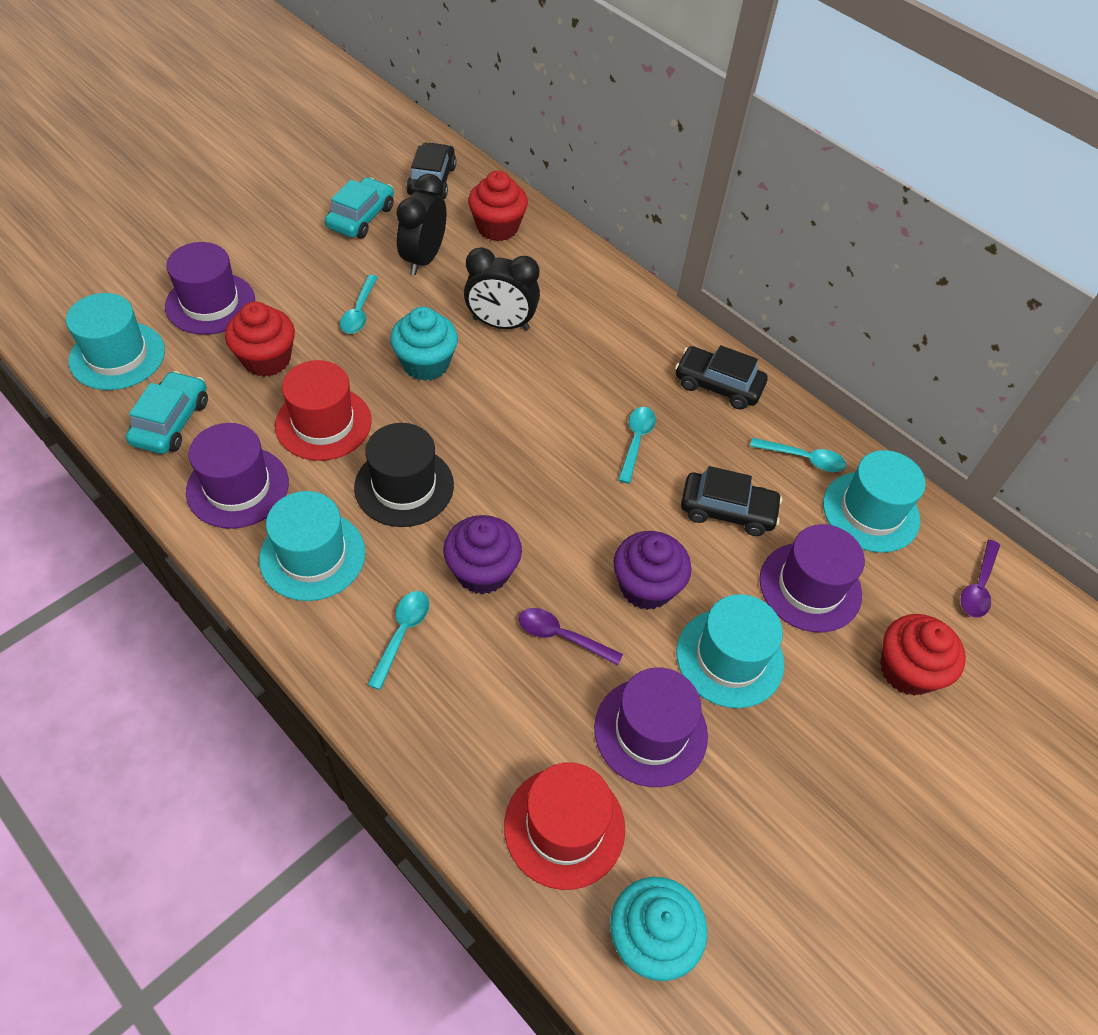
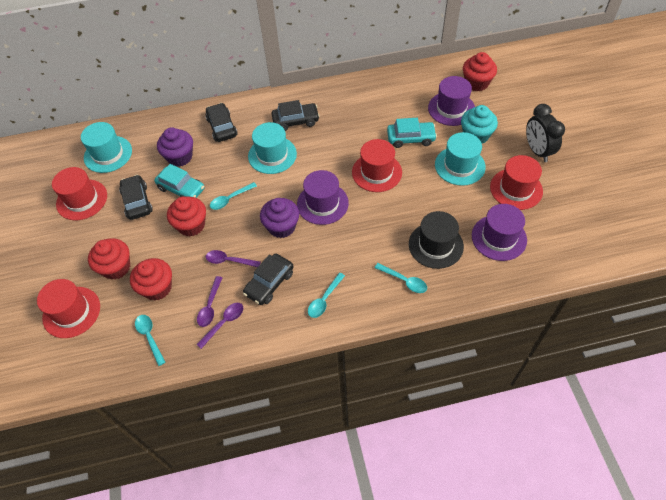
black car: [406,142,456,199] [675,345,768,410] [681,466,782,536] = 3 -> [119,175,153,220] [205,103,237,142] [243,254,293,305] [271,100,320,131] = 4
black clock: [396,174,446,275] [464,247,540,330] = 2 -> [526,104,565,162] = 1
purple hat: [165,242,255,335] [186,423,289,529] [594,667,708,787] [760,524,865,632] = 4 -> [297,170,349,225] [428,76,475,126] [472,204,527,261] = 3
purple spoon: [519,608,623,665] [960,539,1000,618] = 2 -> [196,303,243,349] [197,276,222,327] [206,250,261,267] = 3
red cupcake: [225,302,295,377] [468,171,528,241] [880,614,966,696] = 3 -> [88,238,130,280] [130,258,172,301] [167,197,206,237] [463,52,497,92] = 4
red hat: [275,360,372,461] [504,762,625,890] = 2 -> [37,279,100,338] [52,167,107,220] [352,139,402,192] [490,155,543,210] = 4
turquoise cupcake: [390,307,458,381] [610,877,707,981] = 2 -> [461,105,498,144] = 1
turquoise hat: [66,293,165,390] [259,491,366,601] [676,594,784,708] [823,450,926,553] = 4 -> [81,122,132,173] [248,122,297,174] [435,132,486,186] = 3

